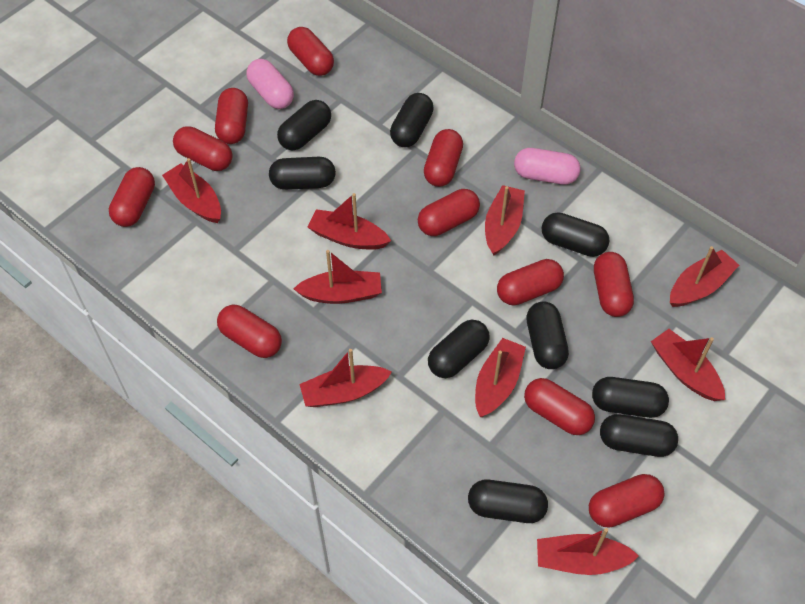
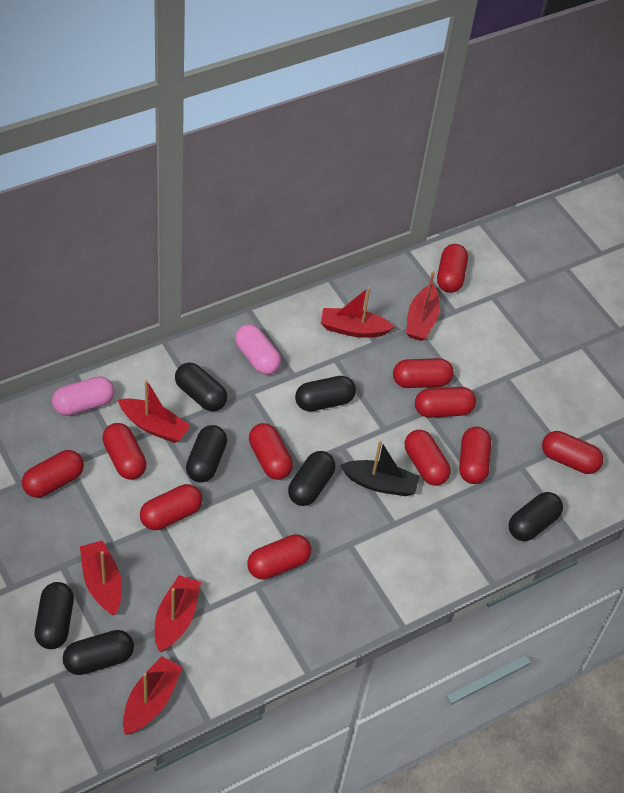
black boat: none = 0 -> [340,440,420,496] = 1
black capsule: [269,157,336,190] [277,100,331,151] [390,93,434,147] [428,320,490,378] [468,480,548,523] [526,301,569,369] [542,212,610,257] [592,377,669,418] [600,414,678,457] = 9 -> [35,582,74,649] [63,630,134,675] [175,363,227,411] [186,425,227,483] [288,451,335,506] [295,376,356,412] [509,492,563,541] = 7
red boat: [162,158,221,223] [293,250,382,304] [299,349,392,407] [308,193,391,250] [475,338,526,417] [485,185,525,256] [537,528,639,575] [651,329,725,401] [670,246,739,307] = 9 -> [80,540,122,615] [118,380,191,443] [123,656,183,735] [155,575,201,652] [321,287,394,338] [406,271,440,341] = 6

